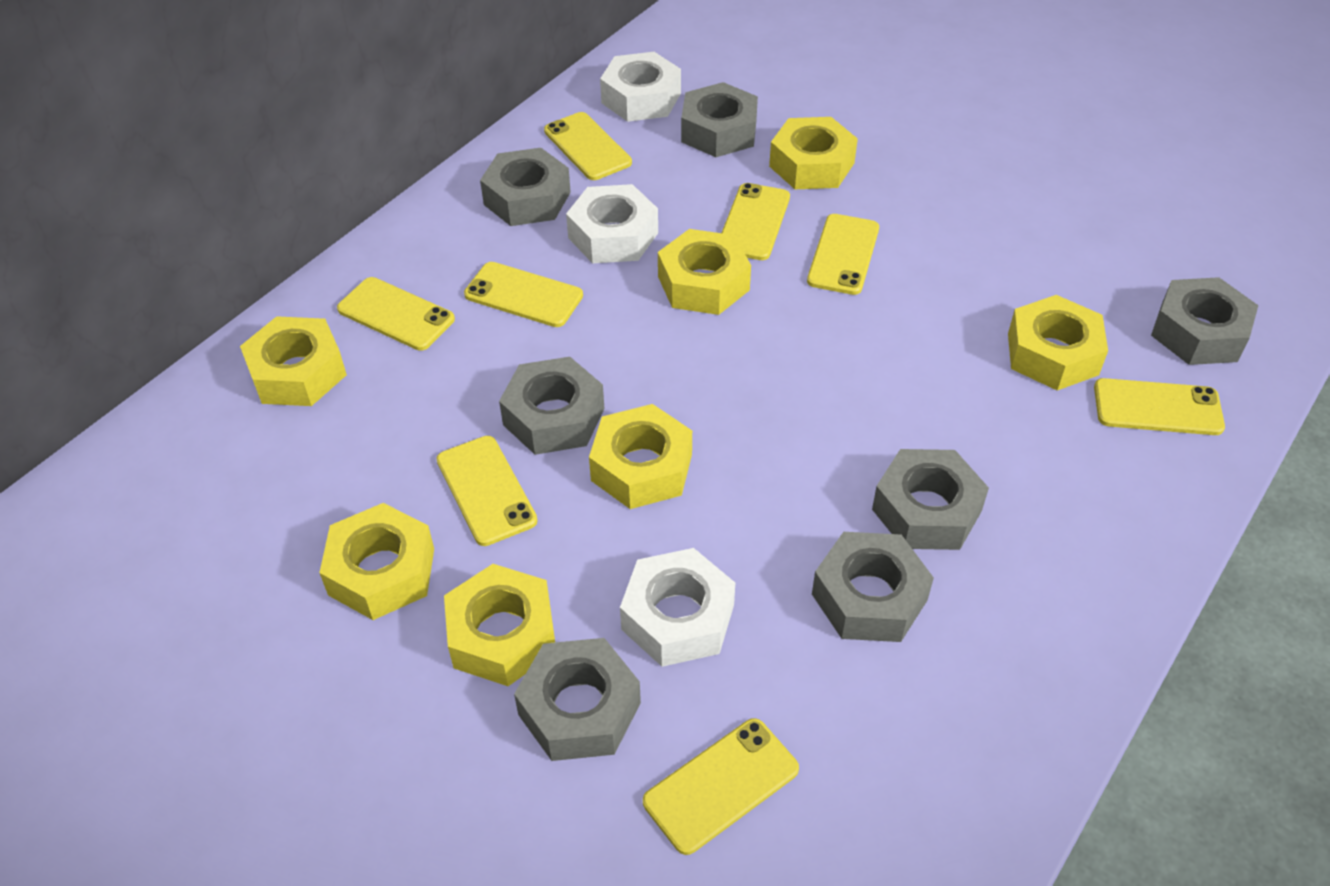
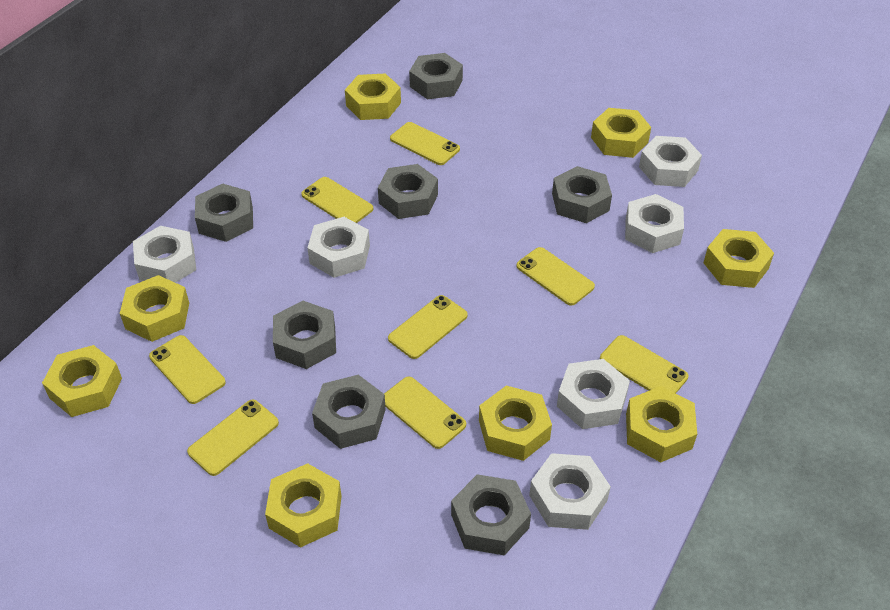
white nut: [566,184,658,263] [600,52,681,122] [620,548,735,667] = 3 -> [133,226,196,283] [307,217,370,278] [529,453,611,530] [557,359,630,429] [625,194,684,253] [639,136,702,187] = 6
yellow nut: [240,316,347,406] [319,503,434,620] [444,564,555,686] [589,404,692,509] [658,229,751,315] [769,117,858,189] [1008,295,1108,390] = 7 -> [42,345,122,417] [120,275,189,342] [265,463,342,548] [345,73,401,120] [479,386,552,461] [591,108,651,158] [626,386,697,462] [704,229,774,288] = 8

